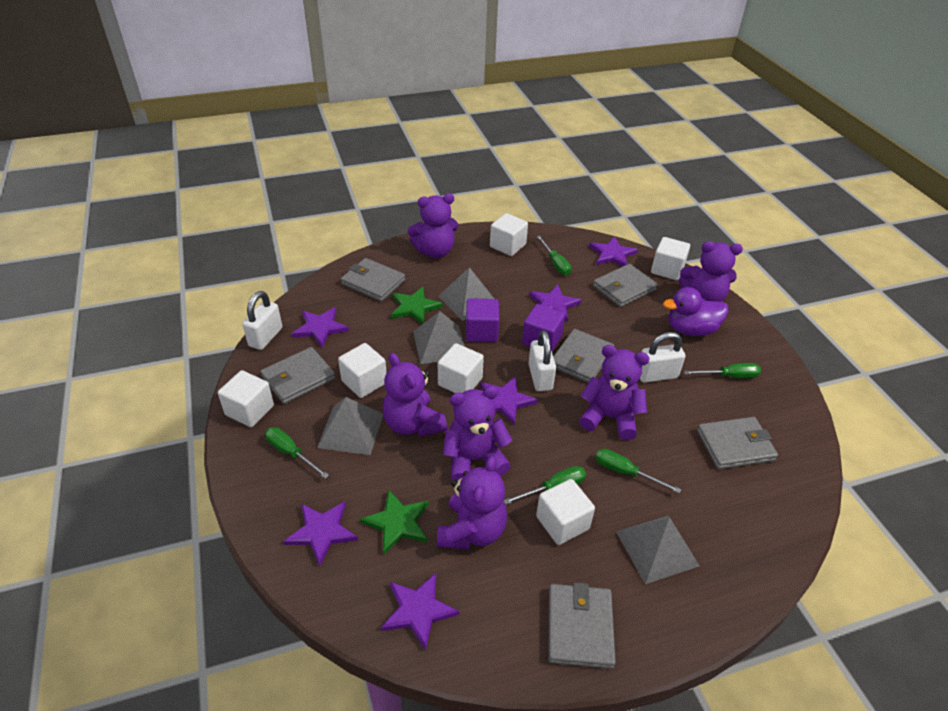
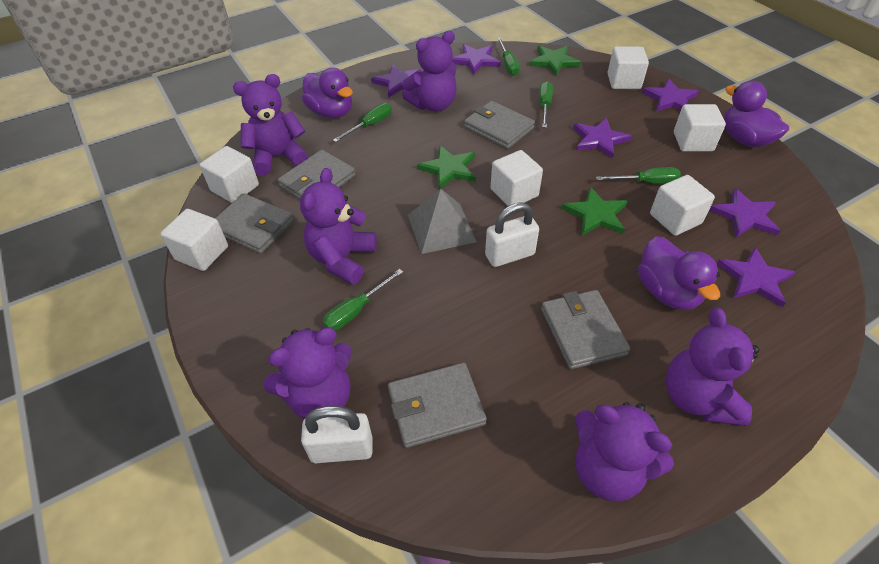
green star: [360,489,429,555] [391,287,443,324] = 2 -> [417,146,476,189] [529,46,581,76] [562,187,627,235] = 3
grey pyramid: [317,397,383,455] [413,311,465,364] [438,267,494,321] [616,516,699,584] = 4 -> [408,189,477,254] = 1
grey wallet: [261,347,335,404] [341,258,405,302] [548,582,616,669] [553,329,614,383] [593,264,658,307] [697,417,778,469] = 6 -> [215,193,294,254] [278,150,356,199] [388,363,487,448] [464,101,535,149] [541,290,630,369] = 5
purple cube: [466,298,499,342] [522,304,565,351] = 2 -> none = 0
purple duck: [663,287,728,336] = 1 -> [302,68,353,118] [638,236,720,310] [724,81,789,147] = 3
white padlock: [242,291,282,350] [528,330,556,391] [640,332,685,383] = 3 -> [301,406,372,463] [485,202,539,267] = 2

